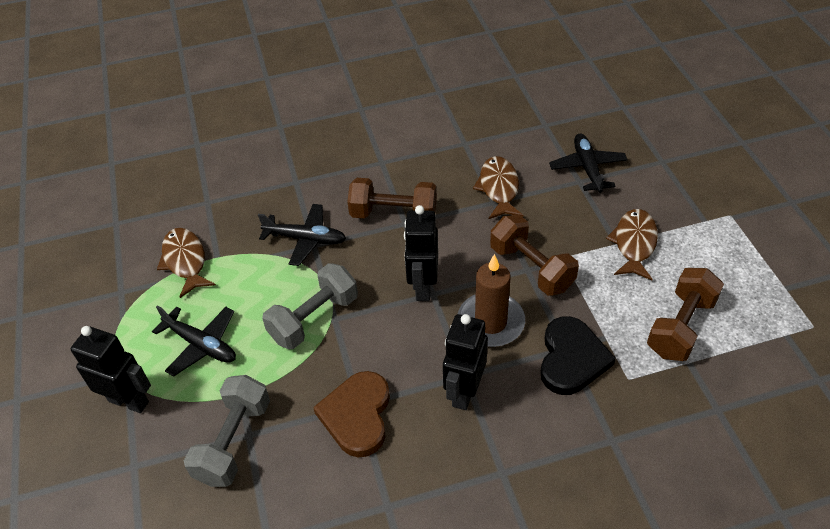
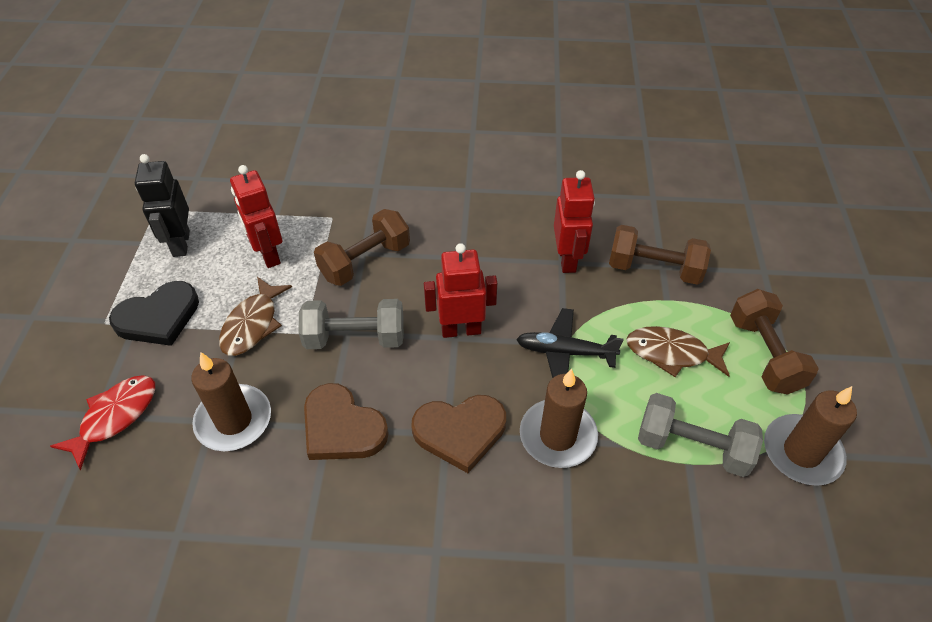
black plane: [152,305,236,377] [258,204,346,266] [549,134,628,193] = 3 -> [516,308,624,378] = 1
black robot: [71,326,151,413] [404,205,438,301] [443,314,488,410] = 3 -> [135,154,190,257] = 1
brown candle: [458,254,525,347] = 1 -> [191,352,271,451] [520,368,598,468] [764,386,857,486] = 3
brown fish: [157,228,216,298] [473,156,524,219] [606,209,658,280] = 3 -> [219,277,292,356] [626,326,730,377] = 2
brown heart: [313,371,390,457] = 1 -> [304,383,389,460] [411,395,506,473] = 2
red fish: none = 0 -> [50,375,155,470] = 1
red robot: none = 0 -> [230,165,282,268] [424,243,497,338] [554,170,595,273] = 3

